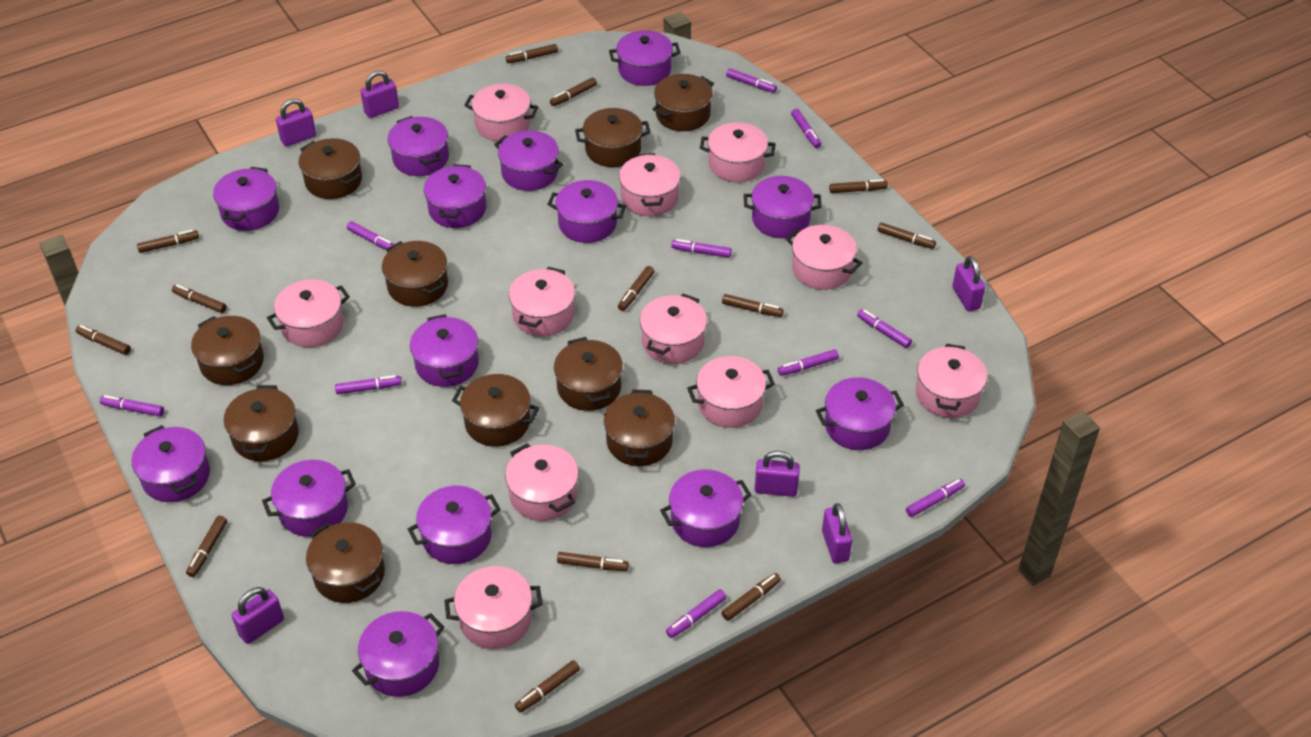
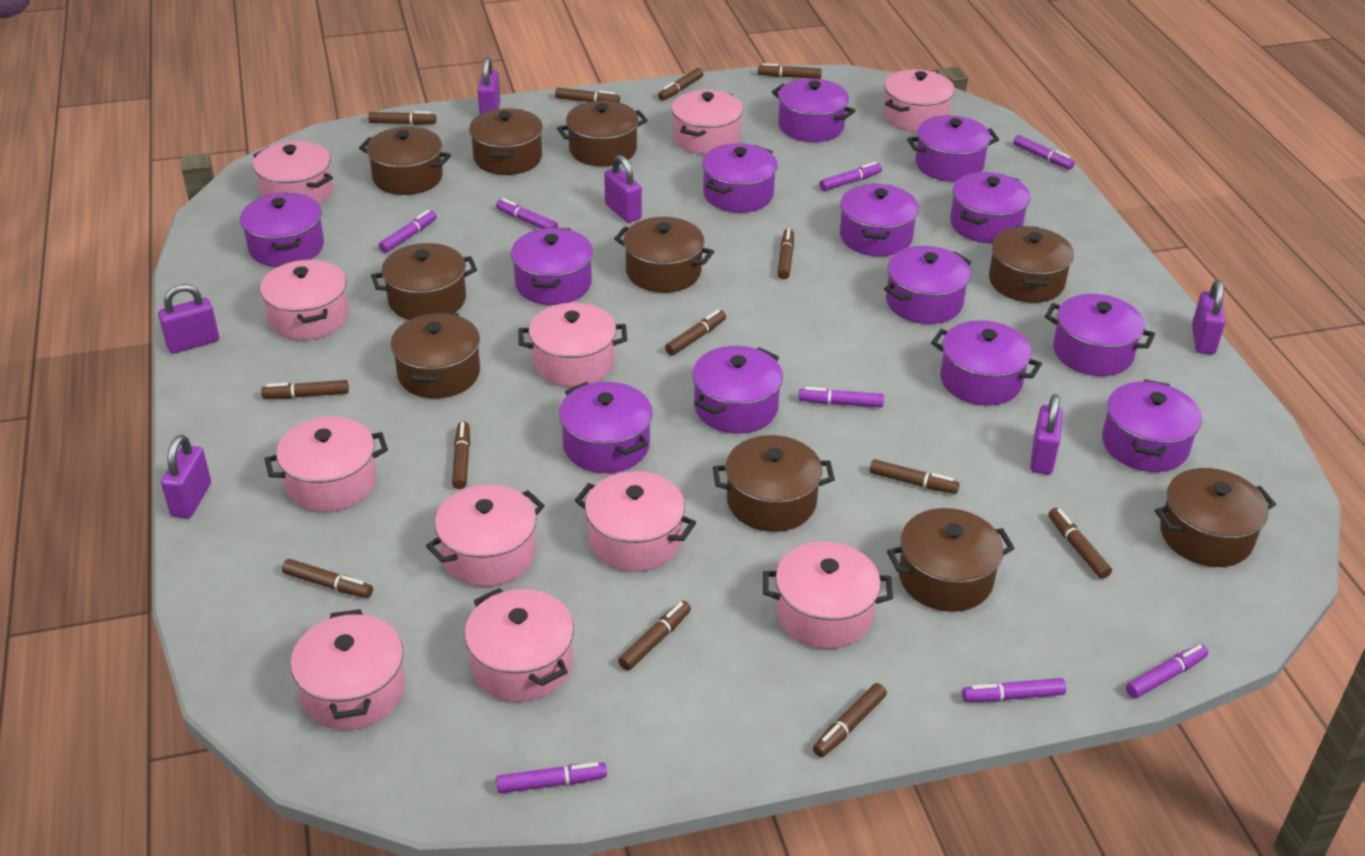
purple marker: [100,395,164,416] [335,375,401,394] [347,221,394,250] [666,589,727,638] [671,239,732,258] [726,69,777,93] [778,349,839,376] [791,109,821,148] [857,309,912,348] [906,479,965,517] = 10 -> [379,210,437,253] [496,198,558,229] [496,762,607,793] [798,387,884,407] [819,162,882,191] [962,678,1066,702] [1013,135,1075,170] [1126,644,1208,698] = 8
purple pot: [131,425,210,502] [213,167,279,231] [262,460,356,537] [352,611,444,697] [388,116,449,176] [408,486,501,564] [410,314,479,387] [424,164,486,228] [494,130,563,191] [547,180,626,243] [609,30,681,86] [660,469,751,547] [744,176,822,238] [816,377,904,450] = 14 -> [240,192,324,267] [511,227,593,305] [559,382,653,473] [692,346,783,434] [702,143,778,213] [772,79,855,142] [840,183,919,256] [884,246,971,324] [907,115,999,182] [931,320,1042,406] [950,172,1030,244] [1045,294,1155,376] [1102,379,1202,472] = 13

